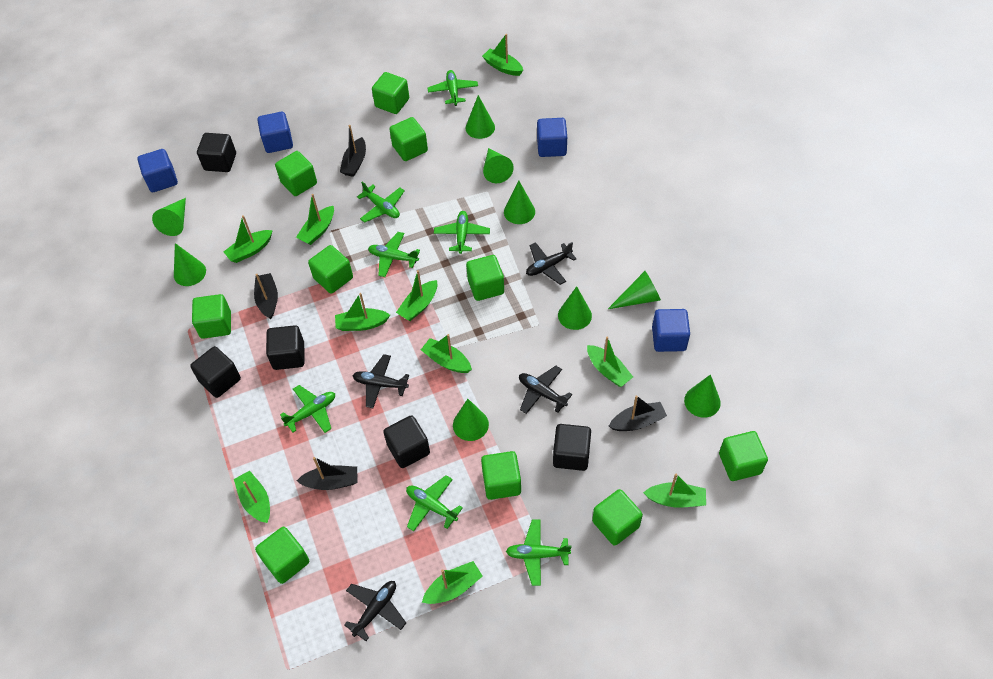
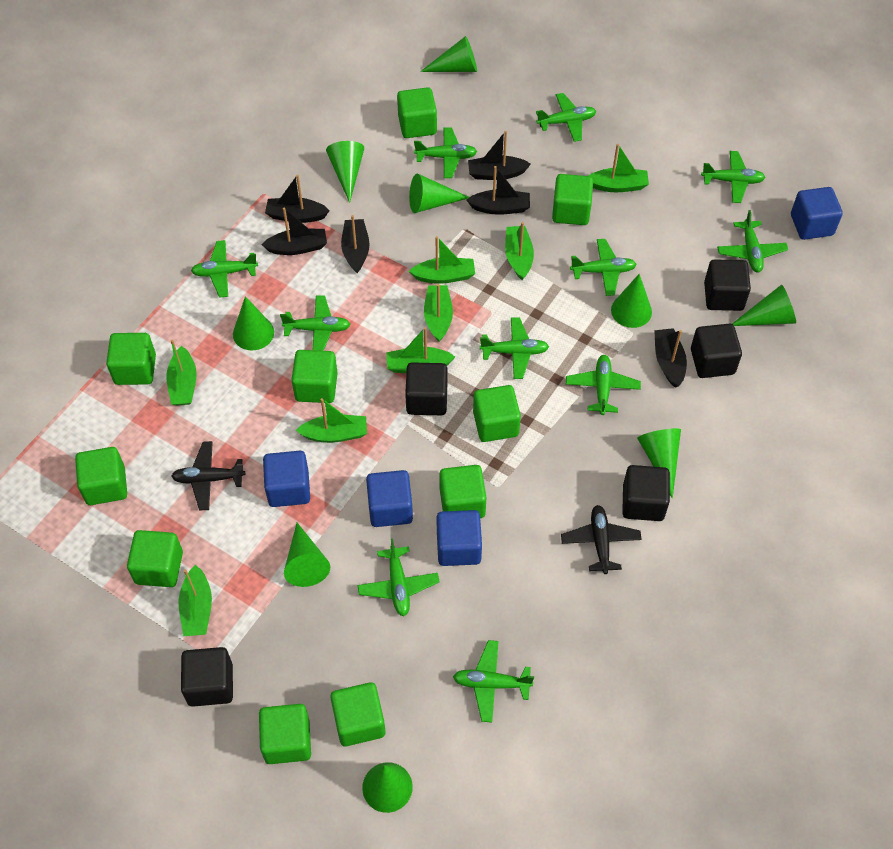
black boat: [254,273,278,319] [297,457,358,490] [340,125,366,177] [609,396,667,431] = 4 -> [261,207,327,255] [265,175,330,223] [341,215,369,273] [467,166,530,215] [468,131,531,180] [654,328,687,388] = 6
black plane: [344,581,406,641] [352,354,409,408] [519,366,572,414] [526,242,576,285] = 4 -> [171,441,245,511] [561,505,642,574] = 2
green boat: [224,215,273,263] [234,471,270,523] [296,194,334,245] [335,293,390,331] [396,270,437,321] [421,334,472,373] [422,561,483,604] [482,34,523,76] [587,336,633,387] [643,473,706,508] = 10 -> [166,340,197,405] [179,565,212,636] [296,398,367,443] [386,327,455,373] [409,236,475,284] [424,284,453,342] [505,222,534,280] [589,144,649,192] = 8
green plane: [280,385,335,433] [357,181,404,223] [368,232,420,277] [406,475,463,531] [427,70,478,106] [434,211,490,254] [506,519,572,586] = 7 -> [191,240,258,298] [280,295,351,351] [357,538,439,616] [414,127,477,178] [453,640,534,723] [480,318,549,379] [536,93,596,142] [566,355,641,415] [570,239,637,296] [701,151,766,203] [717,210,788,272] = 11

